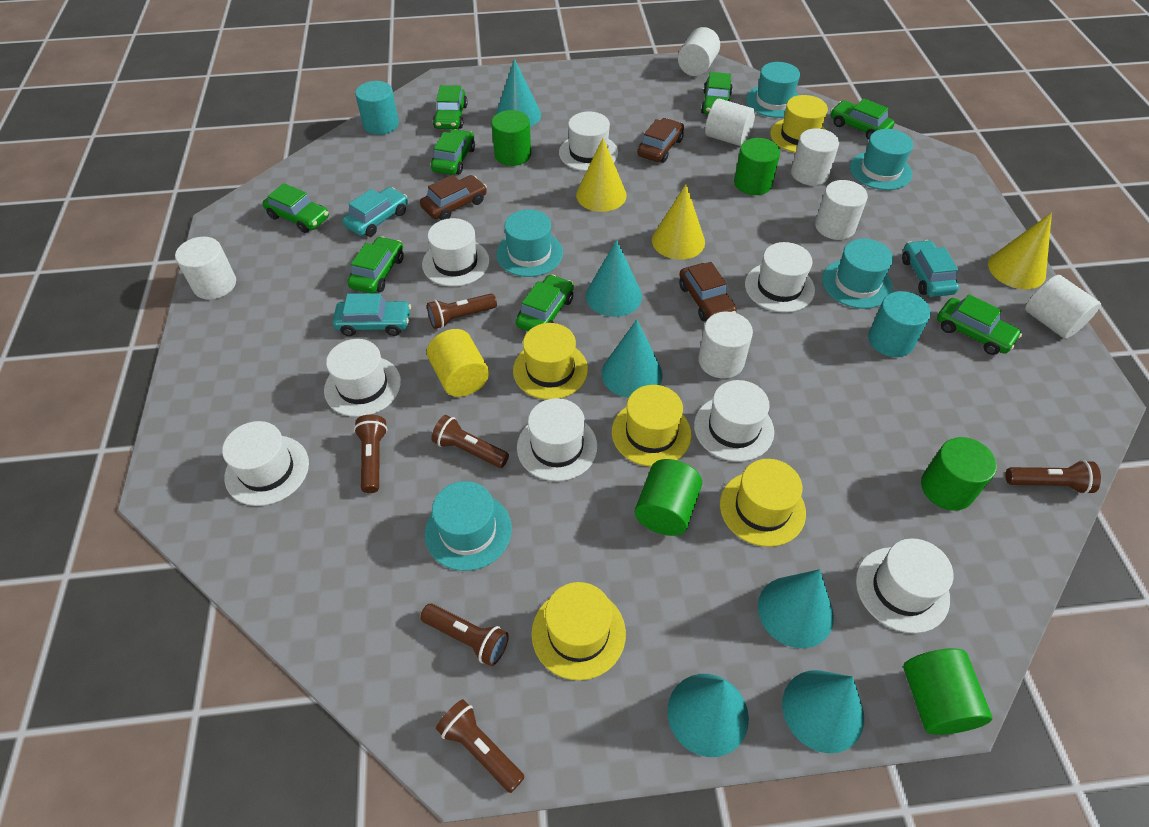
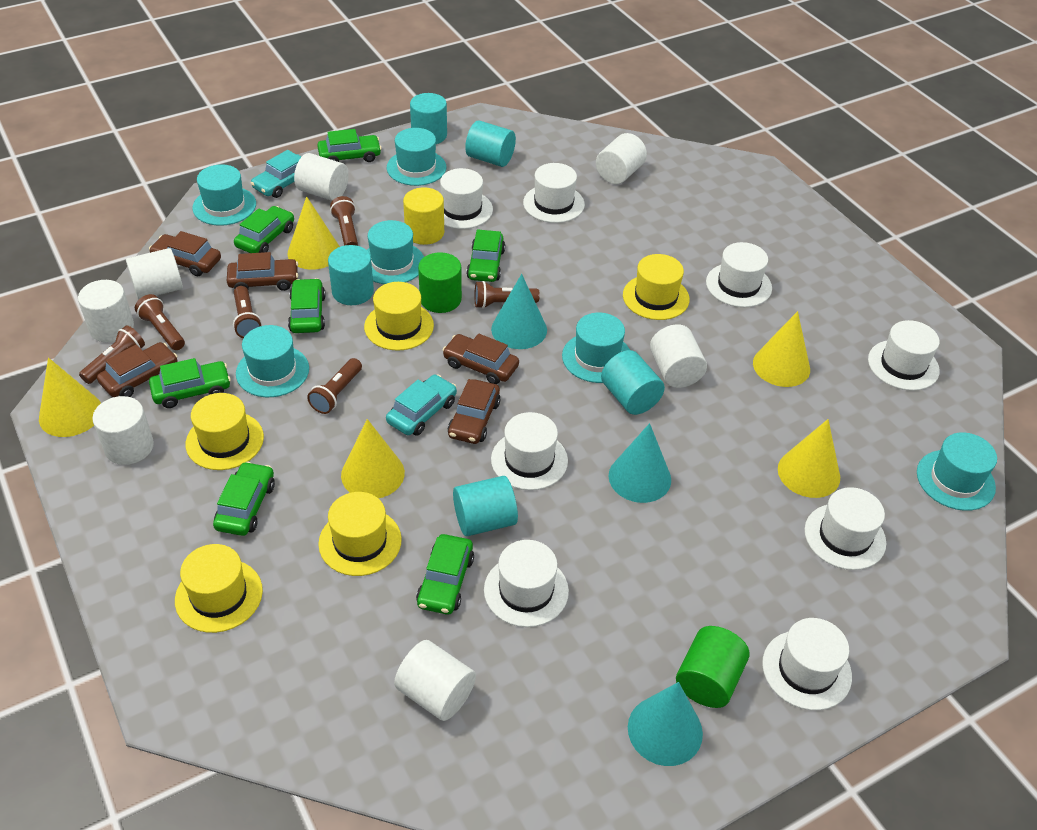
brown car: [420,175,487,220] [637,118,684,163] [679,262,737,321] = 3 -> [97,342,178,397] [149,231,221,276] [227,252,298,291] [443,333,519,384] [448,379,501,444] = 5
green car: [263,183,329,233] [347,236,404,293] [431,129,475,175] [433,85,468,129] [516,274,574,331] [701,72,733,115] [831,98,895,140] [937,295,1022,355] = 8 -> [149,358,231,408] [213,462,275,536] [234,206,294,253] [288,278,326,333] [317,129,382,162] [416,534,474,615] [466,229,505,282] = 7
green cylinder: [491,110,531,166] [635,459,702,536] [734,138,780,195] [903,649,992,735] [921,437,997,511] = 5 -> [418,252,462,313] [676,626,750,708] = 2
turquoise car: [333,293,411,336] [342,187,408,237] [902,240,959,297] = 3 -> [250,150,302,198] [386,374,457,436] = 2
turquoise cone: [496,59,541,127] [586,240,642,317] [602,319,663,398] [667,674,749,757] [758,569,834,648] [782,670,864,753] = 6 -> [491,274,547,349] [609,423,671,503] [628,682,703,766] = 3
turquoise cylinder: [355,81,399,135] [868,291,931,357] = 2 -> [328,245,374,305] [410,93,447,144] [453,476,518,536] [465,120,516,167] [601,350,665,415] = 5
turquoise hat: [425,481,512,571] [496,209,563,277] [746,62,800,118] [822,239,893,309] [850,129,913,190] = 5 -> [192,164,256,226] [236,325,309,397] [367,220,424,284] [387,128,446,186] [562,312,630,383] [917,432,997,511] = 6
yellow cone: [576,138,627,212] [652,184,705,260] [988,213,1052,289] = 3 -> [39,358,101,437] [288,196,340,270] [341,419,405,498] [753,311,810,387] [778,419,840,498] = 5

